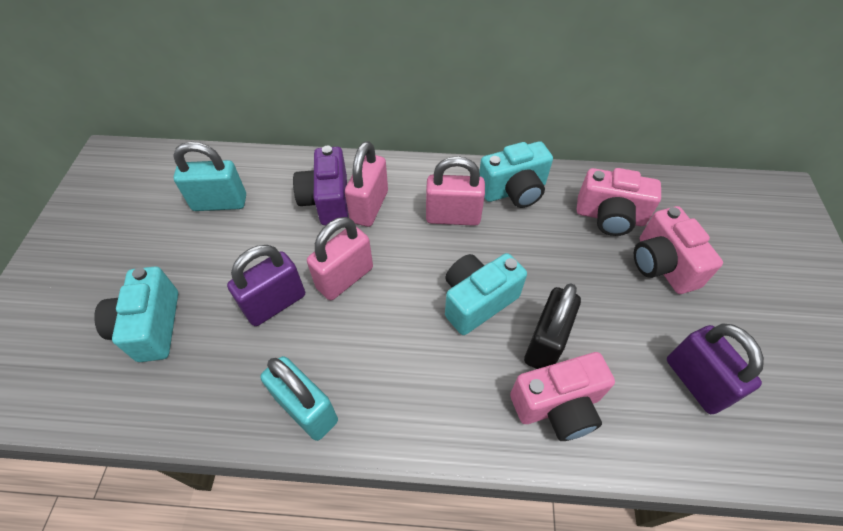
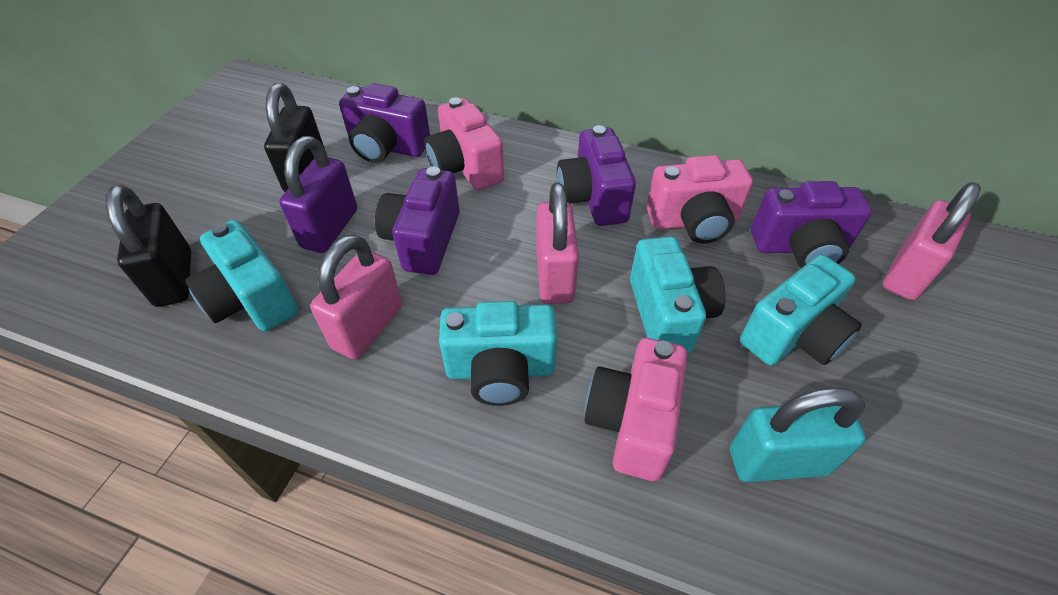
black padlock: [524,284,581,369] = 1 -> [106,185,191,307] [264,83,325,192] = 2
purple camera: [293,146,348,225] = 1 -> [339,83,430,163] [375,167,459,275] [557,125,636,226] [751,181,872,268] = 4
purple padlock: [227,245,305,326] [667,323,764,414] = 2 -> [279,136,357,253] = 1
turquoise camera: [94,267,178,362] [445,253,527,335] [479,141,553,208] = 3 -> [185,220,298,331] [439,301,557,406] [630,236,726,354] [740,255,862,366] = 4
turquoise padlock: [173,142,246,211] [260,356,338,441] = 2 -> [730,387,866,482] = 1

